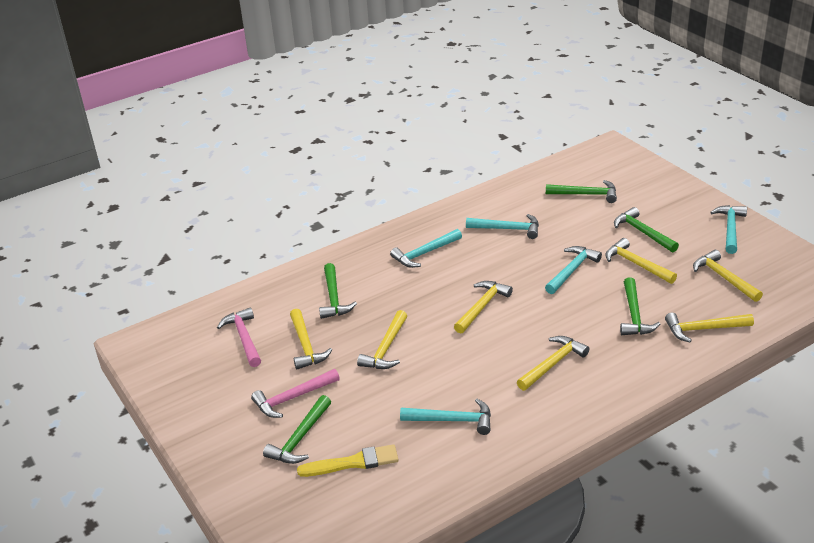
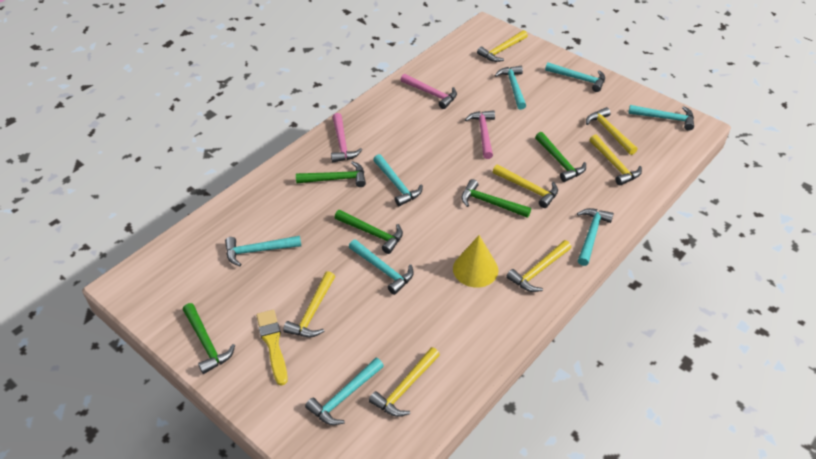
pink hammer: [217,307,261,367] [251,369,340,418] = 2 -> [331,113,362,162] [401,74,457,109] [465,110,495,159] = 3
turquoise hammer: [390,229,462,268] [400,399,491,435] [466,214,539,239] [545,246,602,294] [710,205,747,254] = 5 -> [225,236,301,266] [305,358,384,425] [349,239,414,295] [373,154,423,206] [495,66,526,110] [545,62,605,92] [577,208,614,266] [628,105,694,130] = 8
yellow cone: none = 0 -> [453,235,498,287] = 1

